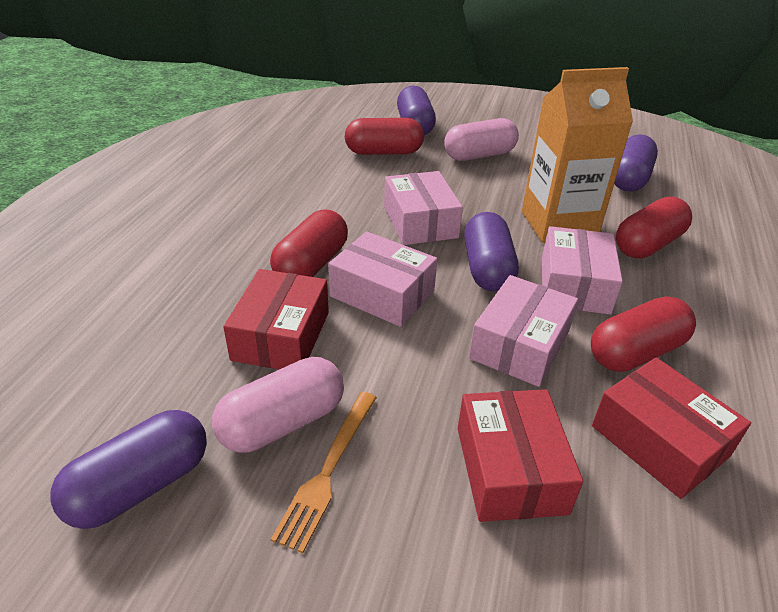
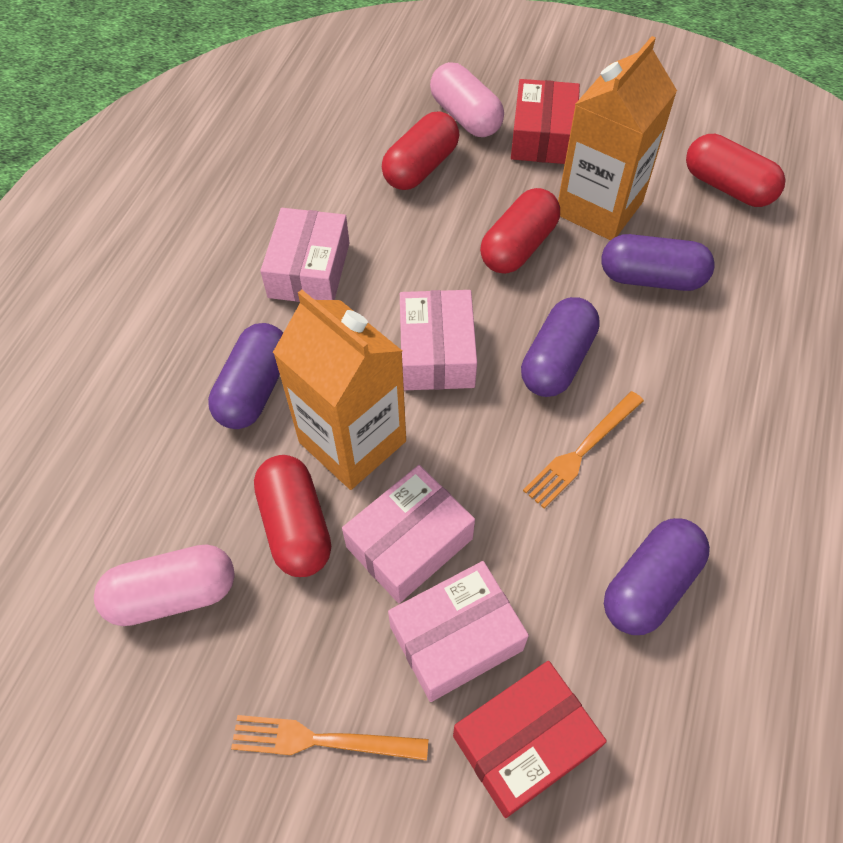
orange carton: [522,67,633,243] = 1 -> [273,290,406,490] [558,36,677,241] = 2
orange fork: [271,392,377,553] = 1 -> [231,715,428,761] [523,391,644,508] = 2
red box: [223,269,329,369] [458,389,583,522] [592,358,751,499] = 3 -> [453,661,607,818] [511,79,580,164] = 2

